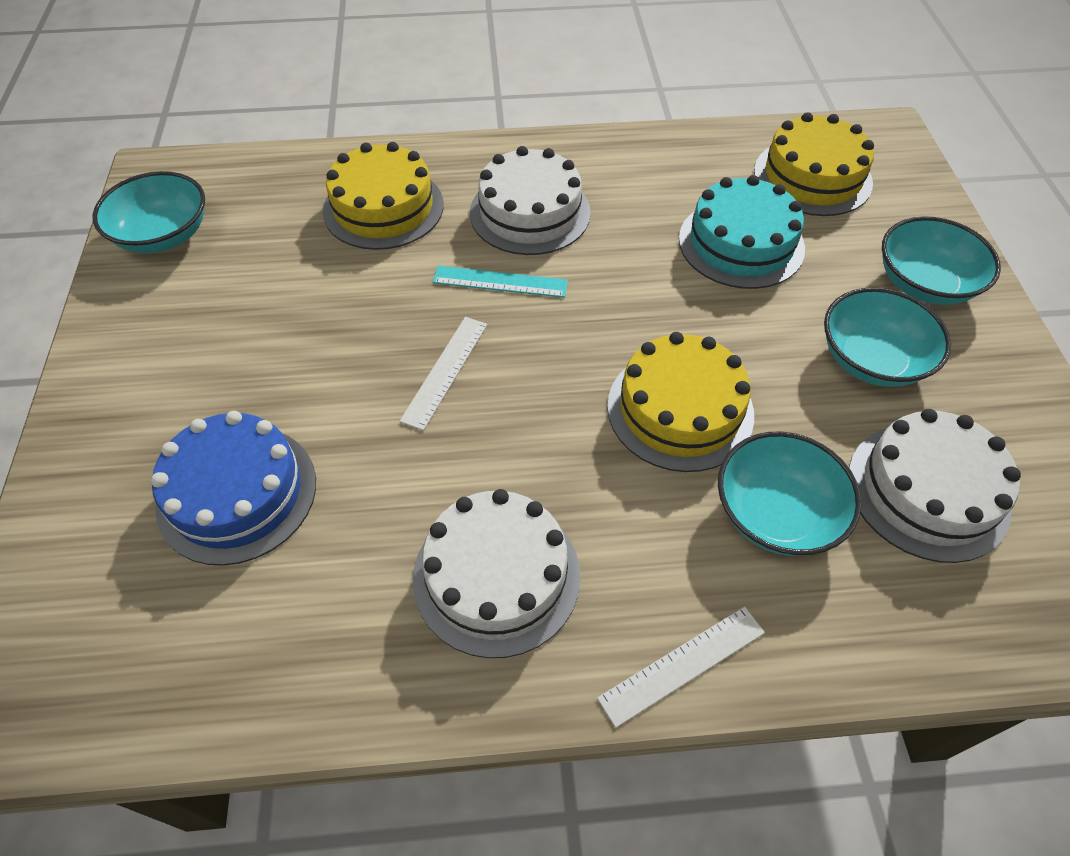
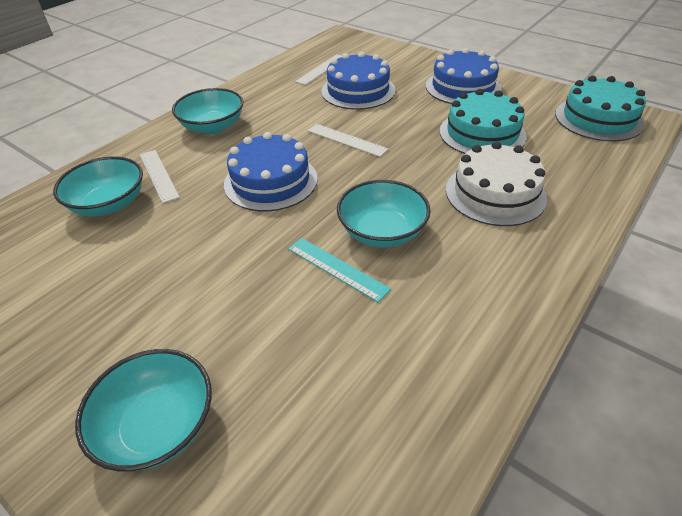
blue cake: [151,411,316,566] = 1 -> [224,132,318,212] [321,52,396,110] [426,48,502,104] = 3
turquoise cake: [679,175,805,289] = 1 -> [440,89,527,154] [555,76,646,142] = 2
white cake: [413,489,580,658] [470,146,591,255] [849,409,1021,563] = 3 -> [446,142,547,226] = 1
white ruler: [399,317,487,431] [597,607,765,728] = 2 -> [140,150,180,203] [295,54,342,85] [308,124,388,157] = 3
yellow cake: [323,142,444,250] [607,332,754,472] [754,112,874,216] = 3 -> none = 0

